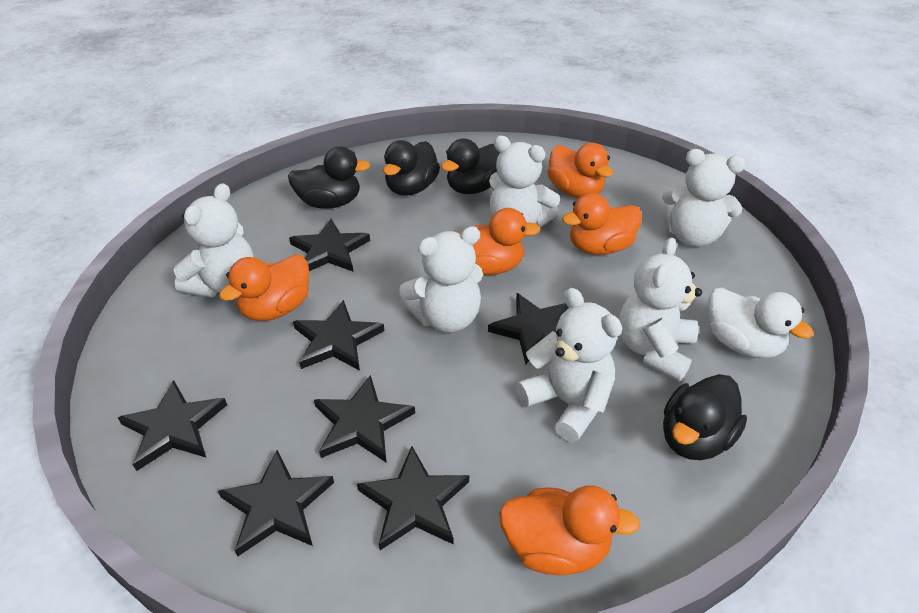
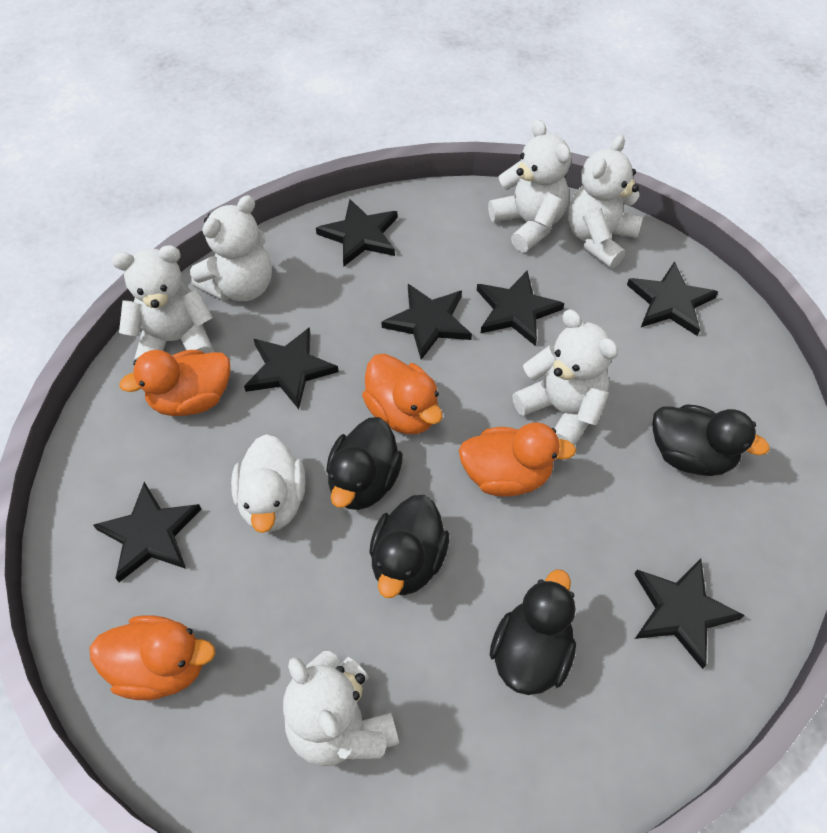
orange duck: [219,255,309,321] [457,208,541,275] [499,485,641,575] [547,143,613,198] [562,193,642,255] = 5 -> [89,615,216,700] [119,350,230,416] [362,354,443,434] [459,422,576,497] = 4

